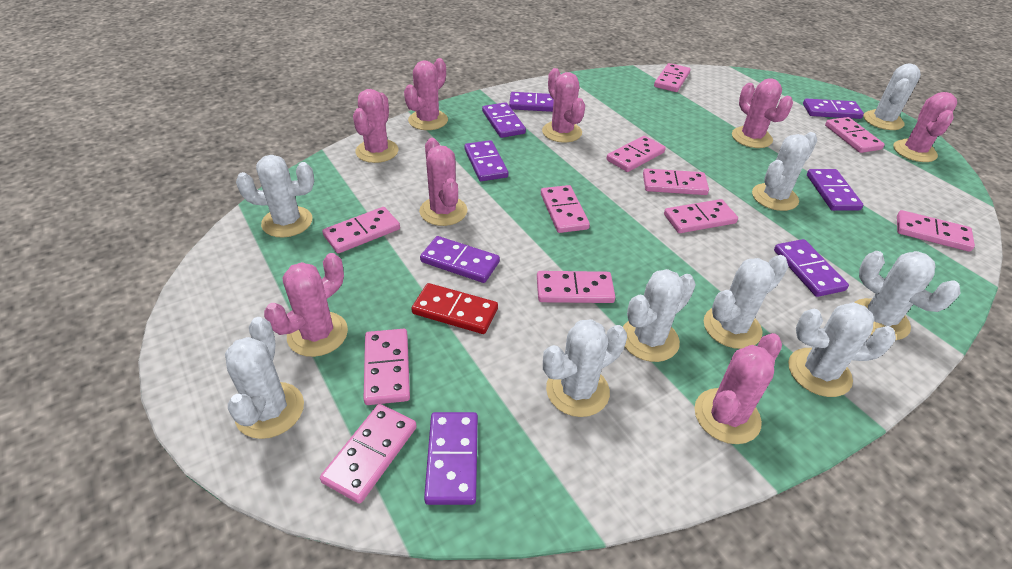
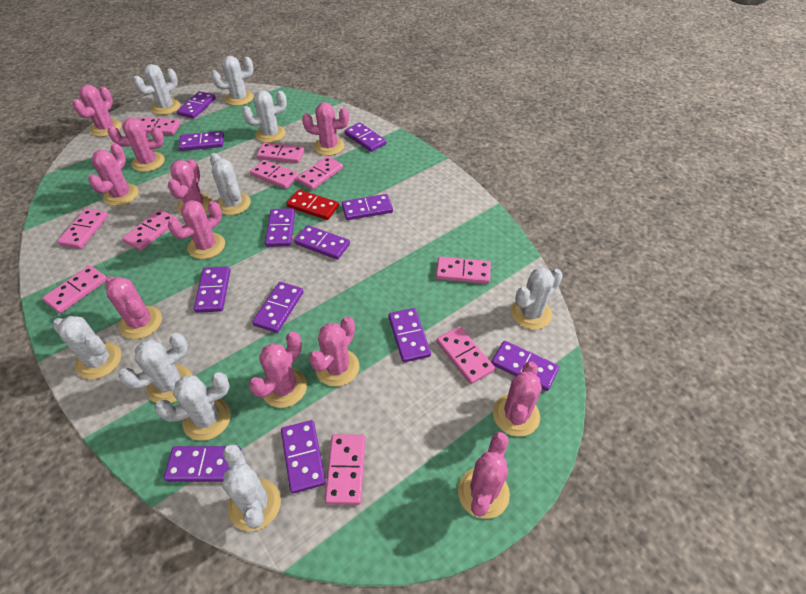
pink cactus: [264,253,348,357] [353,89,399,163] [404,58,448,130] [419,138,467,226] [542,68,585,142] [694,333,782,444] [732,78,793,148] [893,92,957,162] = 8 -> [72,85,121,137] [88,143,139,206] [105,276,162,339] [108,118,165,172] [168,159,212,213] [168,200,225,259] [249,332,307,408] [302,102,349,156] [309,317,360,387] [458,432,510,519] [493,361,542,436] = 11
pink domino: [320,404,417,504] [322,207,400,253] [364,329,410,405] [537,271,615,303] [541,185,590,233] [606,136,666,172] [643,168,709,195] [654,63,691,92] [664,199,738,233] [825,117,885,153] [897,210,975,252] = 11 -> [42,265,107,313] [57,208,108,249] [122,209,177,251] [139,117,181,135] [250,160,299,189] [257,142,305,163] [296,156,343,190] [325,434,365,505] [436,257,491,284] [436,326,495,384] = 10
purple domino: [420,236,500,283] [424,412,478,505] [464,140,508,181] [482,102,526,138] [509,92,554,112] [774,239,849,297] [803,98,864,119] [807,169,863,211] = 8 -> [164,446,241,482] [177,91,216,119] [178,131,224,151] [194,266,230,313] [252,282,304,333] [265,208,295,247] [281,420,326,493] [294,225,350,260] [342,194,393,220] [344,122,387,152] [389,308,431,363] [492,341,559,391] = 12

